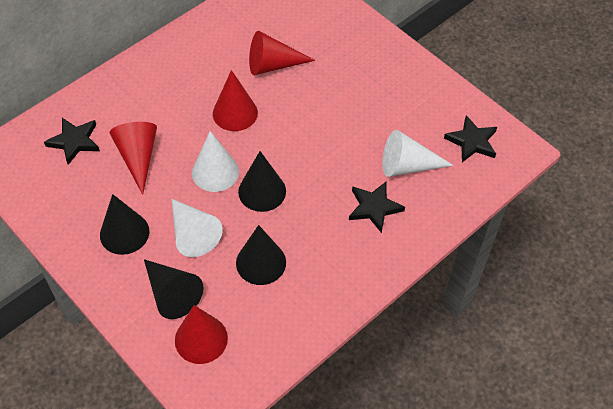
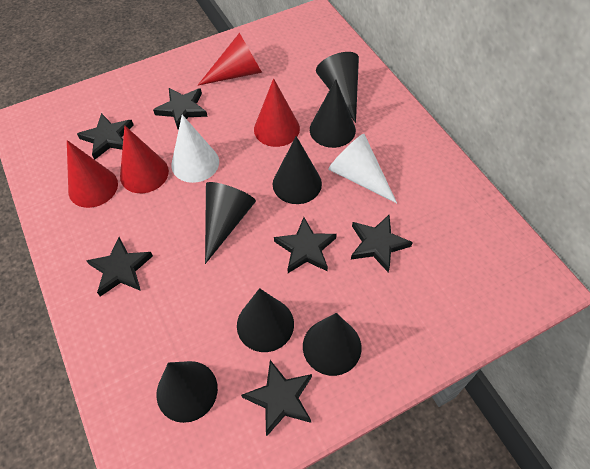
black cone: [100,194,149,255] [144,259,204,319] [236,225,286,285] [238,151,286,212] = 4 -> [156,361,218,423] [205,182,256,264] [237,288,294,352] [273,136,322,204] [303,313,362,376] [310,79,356,148] [316,52,359,123] = 7
black star: [44,118,100,165] [349,181,405,233] [444,115,497,162] = 3 -> [77,113,134,160] [86,237,153,296] [153,88,208,130] [241,360,312,436] [274,217,337,273] [351,215,413,273] = 6
white cone: [172,199,223,257] [192,131,239,192] [382,130,454,177] = 3 -> [171,115,219,183] [328,134,397,203] = 2

